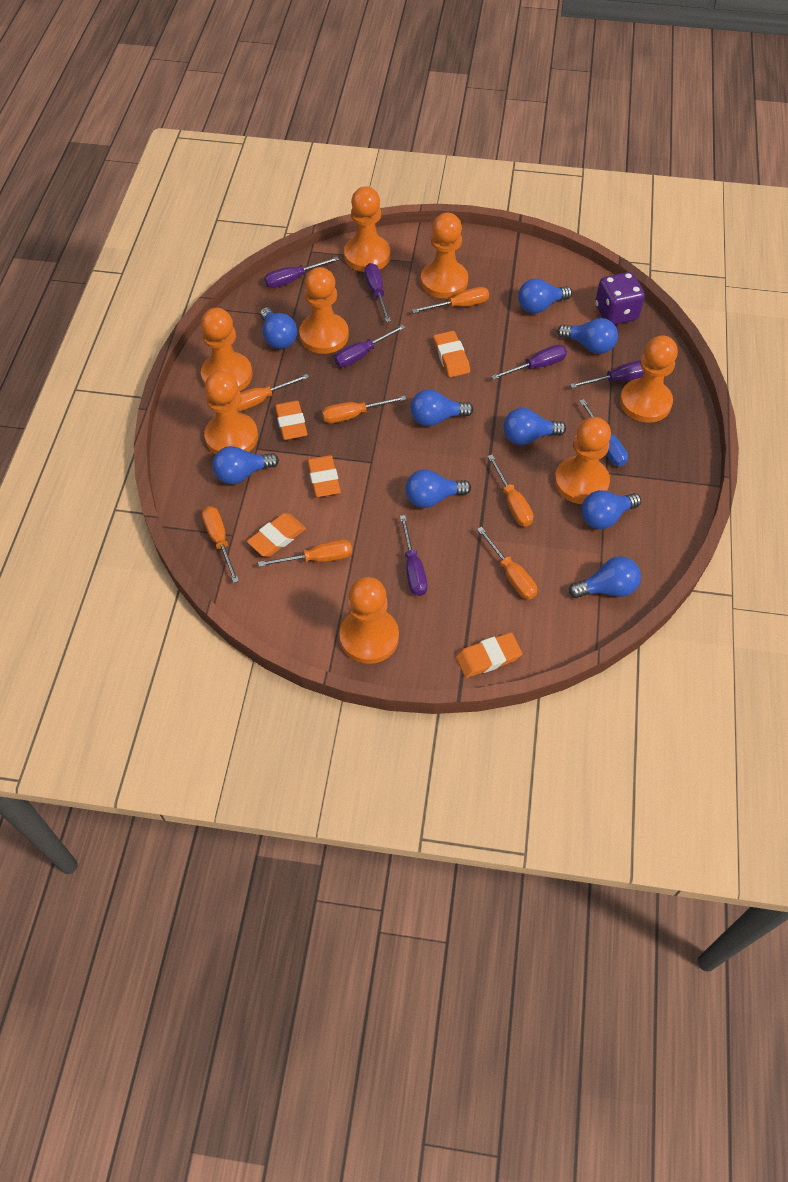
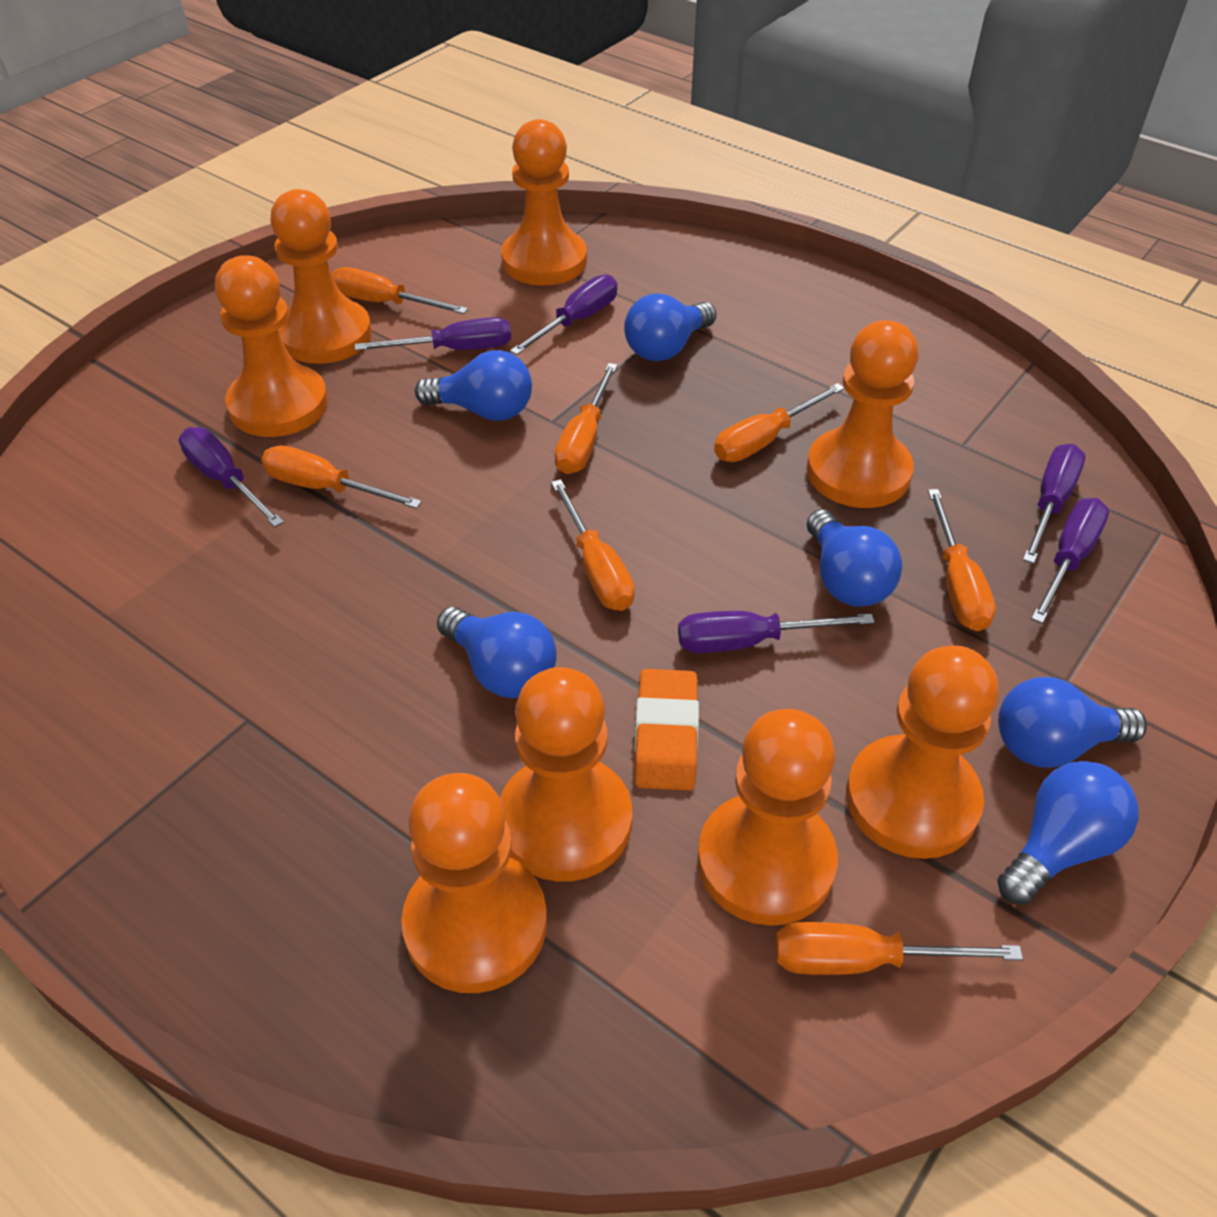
blue light bulb: [212,446,279,484] [260,307,297,349] [406,469,471,508] [410,389,473,426] [504,408,566,445] [518,278,572,314] [557,318,618,354] [569,557,641,598] [582,490,641,529] = 9 -> [415,350,532,421] [437,607,557,698] [624,293,717,361] [807,509,902,607] [997,761,1139,905] [998,677,1147,768] = 6
blue screwdriver: [580,399,628,466] = 1 -> none = 0
orange eraser: [247,513,306,557] [275,401,308,440] [307,455,341,497] [433,331,470,377] [456,633,522,678] = 5 -> [634,669,699,791] = 1
purple dice: [595,272,645,325] = 1 -> none = 0

